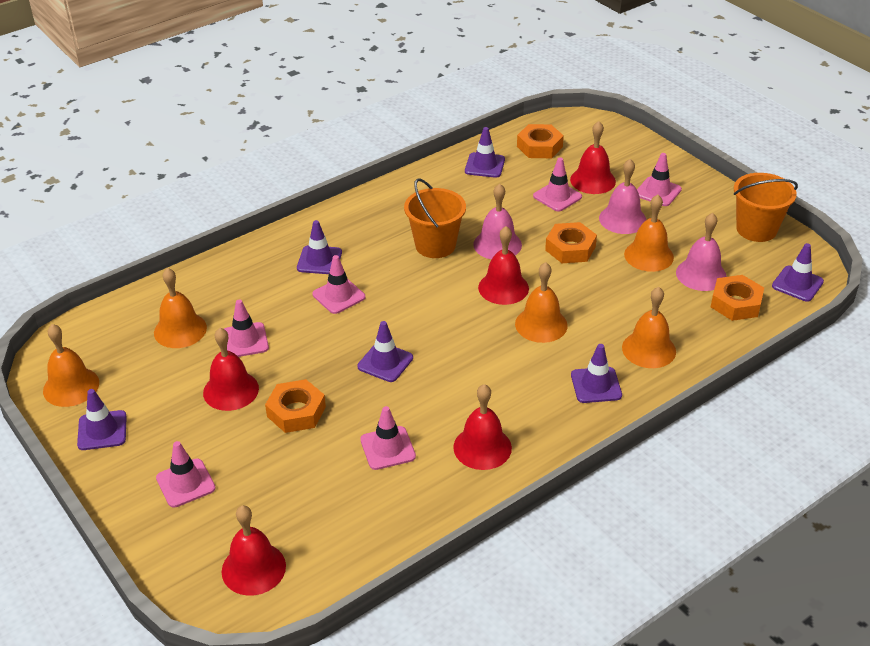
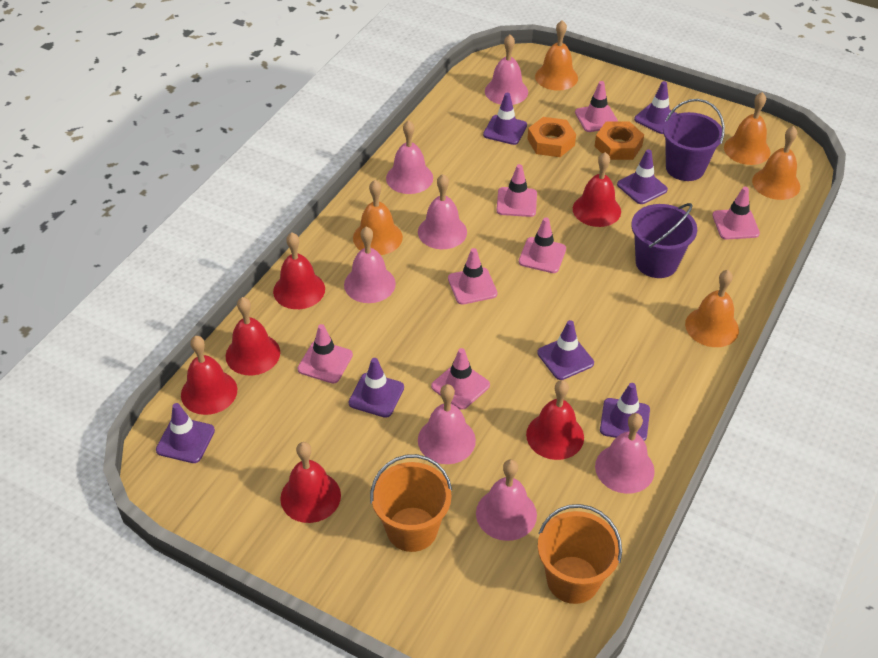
orange nut: [265,379,326,433] [517,124,564,158] [545,222,597,263] [711,275,764,321] = 4 -> [527,117,576,157] [595,121,644,160] = 2
pink bell: [473,184,522,259] [599,159,646,234] [676,213,727,291] = 3 -> [344,226,396,303] [386,120,433,194] [418,174,467,249] [418,384,476,464] [476,459,537,541] [485,35,528,105] [595,413,655,494] = 7
pink traffic cone: [156,441,216,508] [224,299,269,357] [312,255,365,314] [360,406,416,470] [533,157,582,212] [637,153,682,206] = 6 -> [298,324,353,383] [431,348,490,410] [448,248,497,305] [496,164,537,217] [519,217,566,273] [575,81,618,132] [712,187,760,240] = 7
purple bucket: none = 0 -> [631,203,697,278] [663,99,725,181] = 2
purple traffic cone: [77,389,127,450] [297,220,342,274] [357,321,413,382] [465,127,505,178] [571,344,622,403] [772,243,824,302] = 6 -> [156,403,215,463] [349,358,404,418] [483,93,527,145] [537,320,594,380] [600,383,650,441] [617,149,668,204] [634,81,678,134] = 7
red bell: [203,328,259,411] [222,505,286,596] [453,384,512,470] [478,226,529,305] [570,121,616,194] = 5 -> [181,336,237,415] [226,297,280,375] [273,233,325,309] [280,442,341,523] [526,380,584,460] [573,152,621,227] = 6

